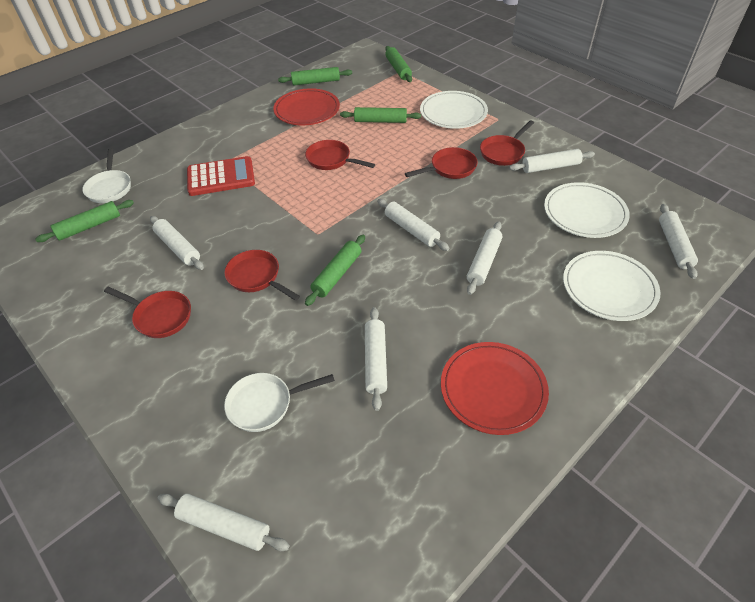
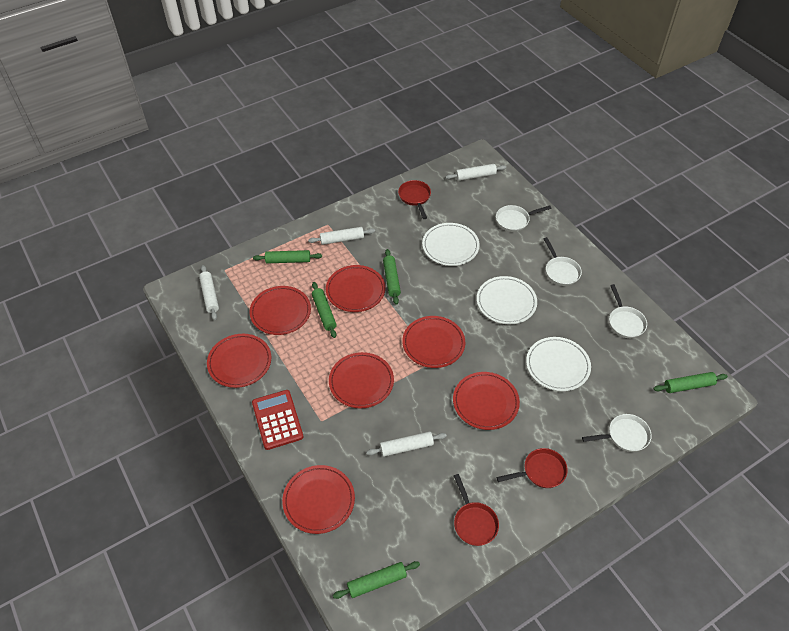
red pan: [104,287,191,338] [224,250,300,301] [305,140,375,170] [405,147,478,179] [480,120,534,166] = 5 -> [398,180,431,219] [454,474,499,546] [497,448,568,488] = 3
red plate: [273,88,340,125] [441,342,549,435] = 2 -> [207,334,271,388] [250,286,311,335] [282,465,355,534] [326,265,385,312] [329,352,394,408] [402,316,465,368] [453,372,520,430] = 7
white pan: [82,148,131,203] [224,373,335,432] = 2 -> [496,205,552,232] [544,237,582,286] [582,414,652,452] [609,284,647,338] = 4
white rolling pin: [150,216,204,270] [157,494,290,551] [365,307,387,411] [377,199,449,251] [467,222,502,295] [509,149,595,173] [659,204,698,279] = 7 -> [199,265,219,320] [308,227,375,245] [366,432,447,457] [446,164,506,181] = 4

